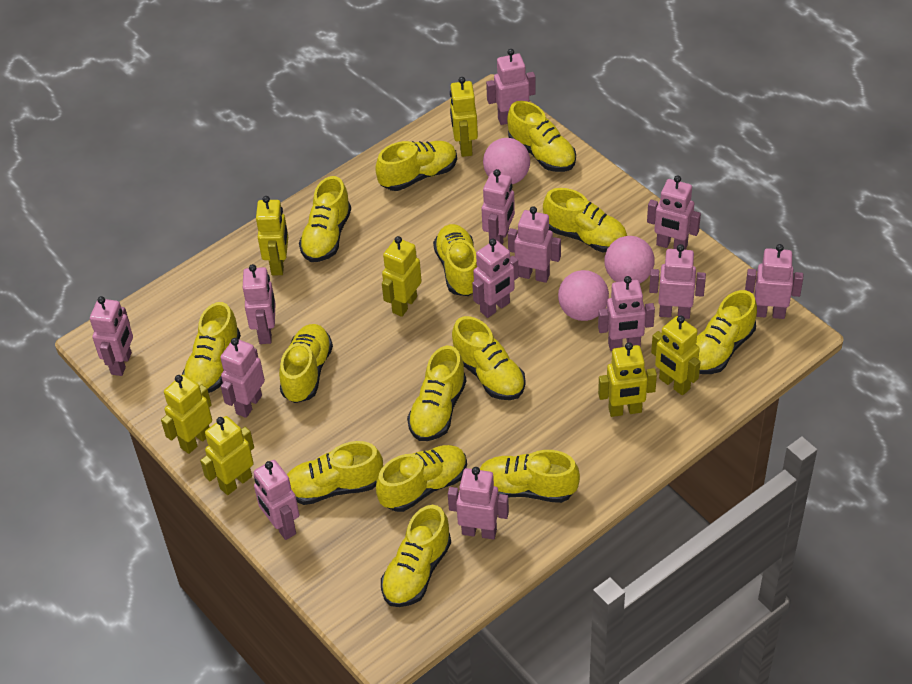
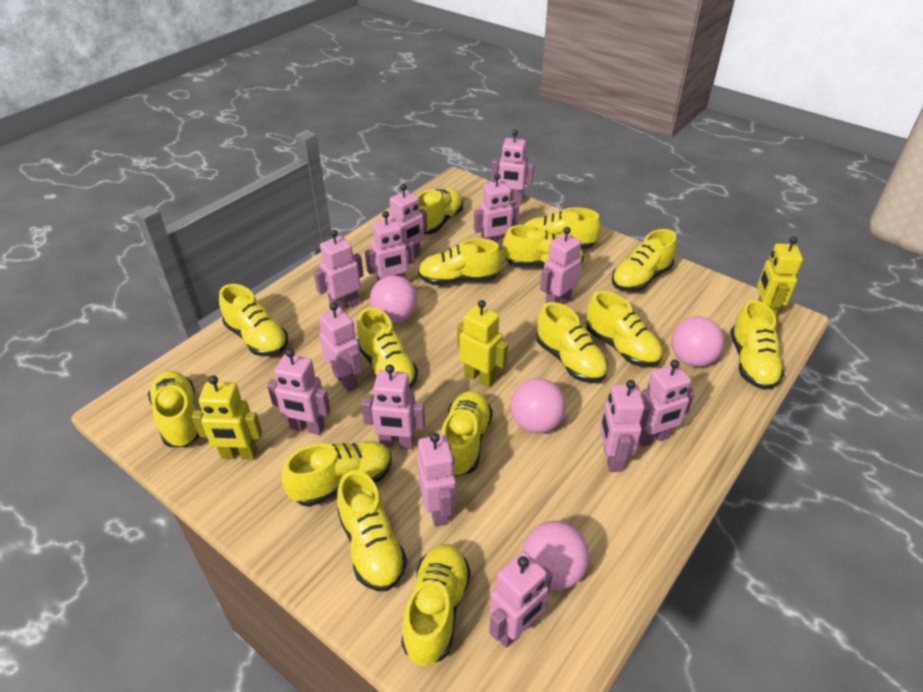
pink ball: [483,138,530,184] [558,270,609,321] [605,236,655,283] = 3 -> [370,275,417,323] [510,378,566,433] [523,521,589,590] [671,316,724,367] = 4
yellow robot: [161,374,212,454] [200,416,254,495] [256,196,288,276] [382,236,422,317] [450,77,478,157] [598,342,657,417] [651,316,701,395] = 7 -> [192,376,262,460] [457,300,508,388] [757,236,803,317] = 3
yellow shoe: [182,302,241,393] [279,324,333,403] [287,441,383,505] [299,176,351,262] [375,141,457,191] [376,445,467,512] [381,505,451,607] [407,346,466,441] [433,224,477,296] [452,316,526,400] [480,450,580,503] [507,101,576,172] [543,188,627,252] [696,290,757,374] = 14 -> [148,371,200,447] [219,284,288,356] [282,441,392,507] [337,470,407,591] [357,308,418,388] [401,544,471,666] [417,188,463,234] [418,239,502,285] [440,391,493,476] [503,225,584,267] [524,207,601,249] [536,302,608,383] [586,291,663,367] [612,229,677,292] [730,300,784,390] = 15

